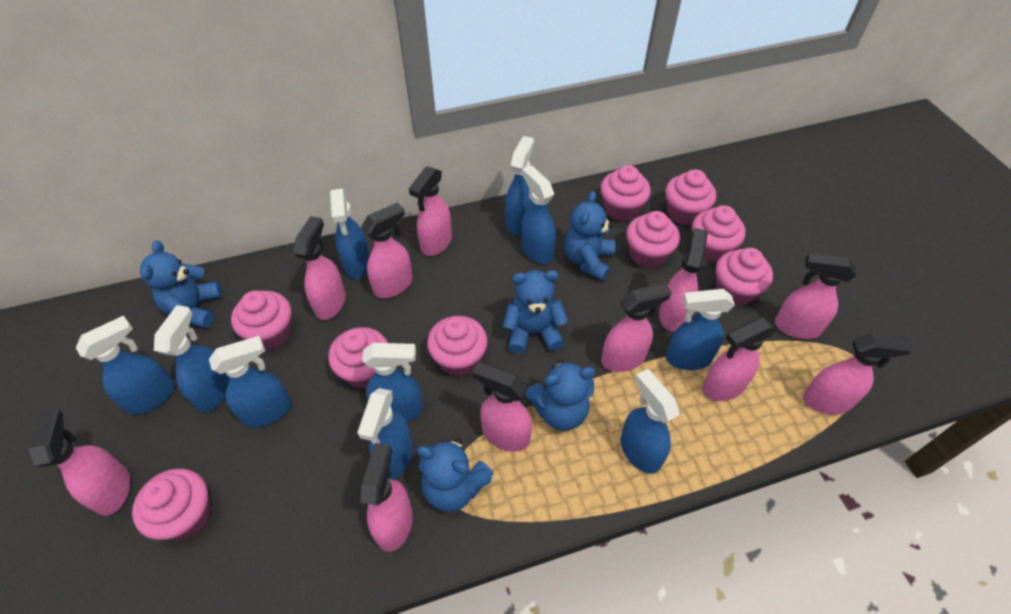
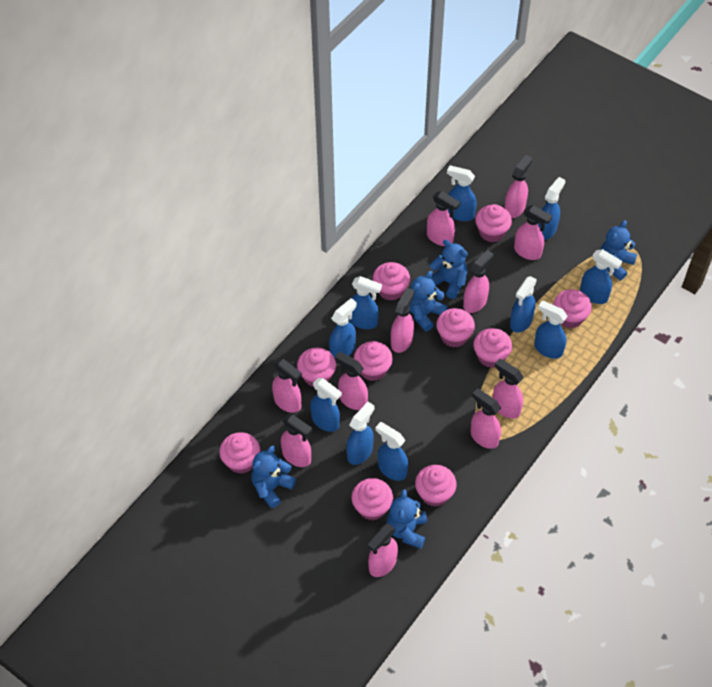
pink cupcake: [132,468,211,540] [231,290,291,350] [328,327,388,389] [427,316,487,377] [600,165,651,221] [626,211,680,268] [665,169,716,226] [692,205,746,263] [716,248,773,306] = 9 -> [219,432,260,474] [297,348,336,387] [352,478,393,520] [354,341,393,381] [373,262,410,301] [415,465,457,507] [436,308,475,348] [473,328,512,368] [475,204,512,242] [554,289,592,328] = 10

